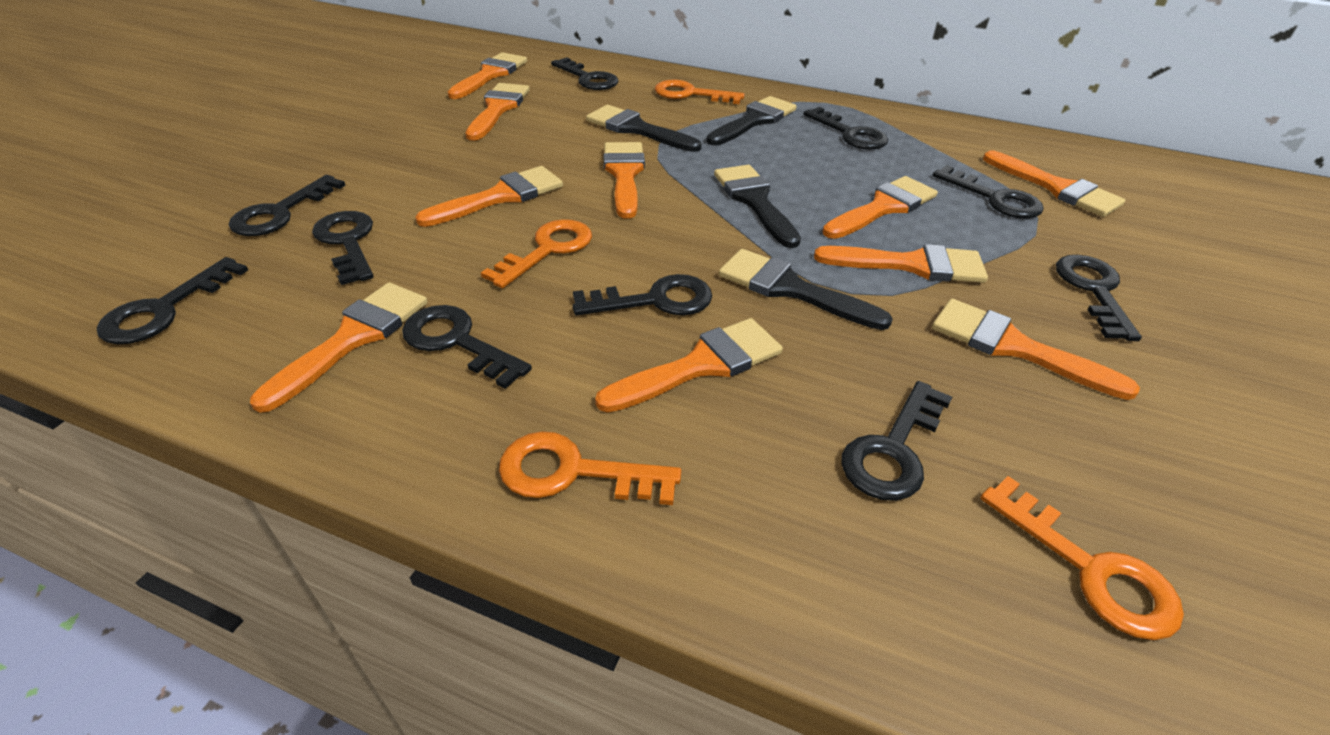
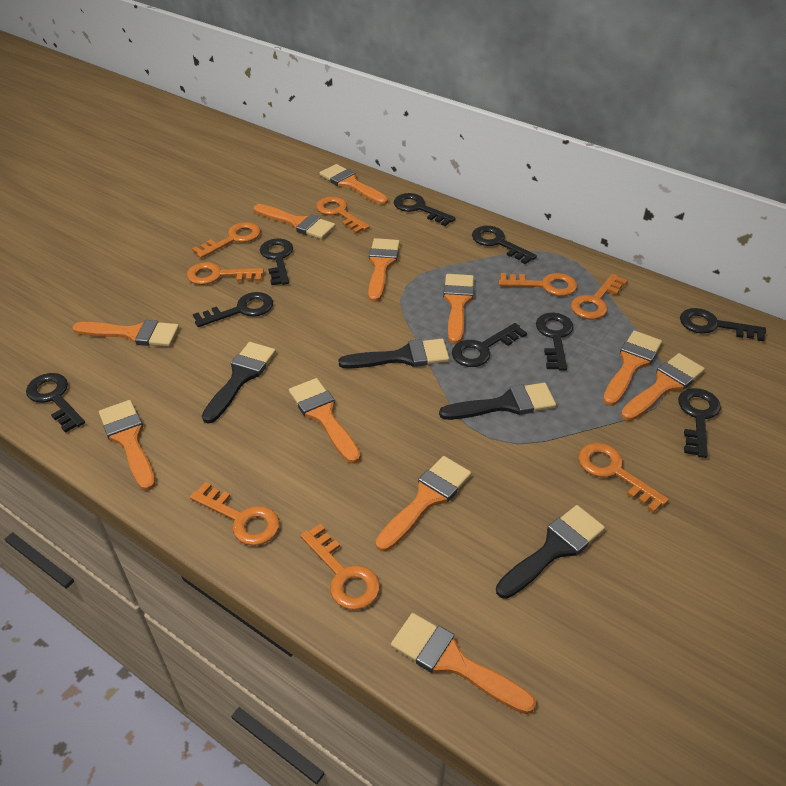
black key: [97,257,248,344] [229,175,345,236] [312,211,374,285] [402,305,532,389] [551,57,618,90] [573,274,712,315] [803,107,888,150] [841,381,952,501] [932,165,1044,219] [1056,255,1142,341] = 10 -> [26,373,85,433] [193,292,273,327] [260,238,293,285] [394,193,456,226] [452,323,527,367] [472,226,537,264] [536,312,573,371] [678,388,721,458] [680,308,766,342] = 9
orange brush: [250,282,428,413] [415,166,563,227] [448,52,527,99] [465,83,530,141] [595,318,783,413] [604,142,645,219] [814,244,988,283] [822,176,938,239] [932,299,1140,400] [983,151,1125,217] = 10 -> [72,320,179,347] [99,400,156,491] [254,204,336,239] [289,378,361,464] [319,164,388,205] [368,238,400,302] [375,456,471,552] [391,613,536,714] [443,274,474,344] [603,331,662,406] [621,353,705,421] = 11
orange key: [481,219,592,288] [499,431,681,505] [655,80,745,104] [980,476,1184,640] = 4 -> [187,262,264,285] [190,482,280,546] [192,222,261,258] [300,523,380,610] [316,196,369,234] [499,273,577,296] [571,274,628,320] [578,443,669,513] = 8

